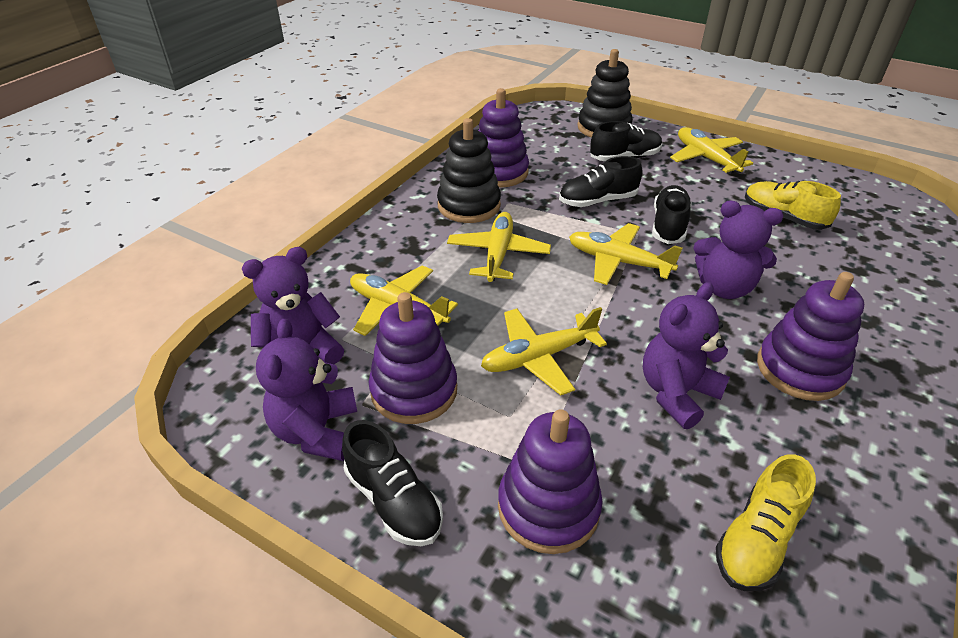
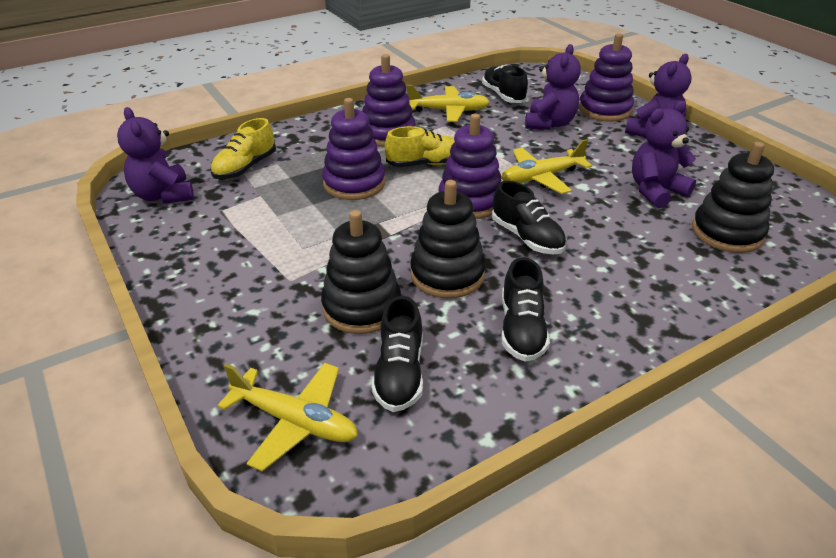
black stacking toy: [437,118,501,223] [577,49,633,138] = 2 -> [321,210,401,334] [410,180,486,298] [692,142,774,253] = 3
yellow plane: [350,266,458,336] [447,212,551,282] [481,307,607,395] [569,223,683,285] [670,127,753,174] = 5 -> [217,363,358,472] [407,85,490,122] [501,139,592,194] = 3

